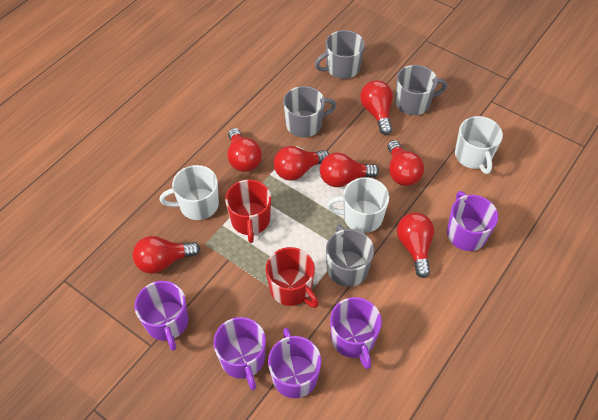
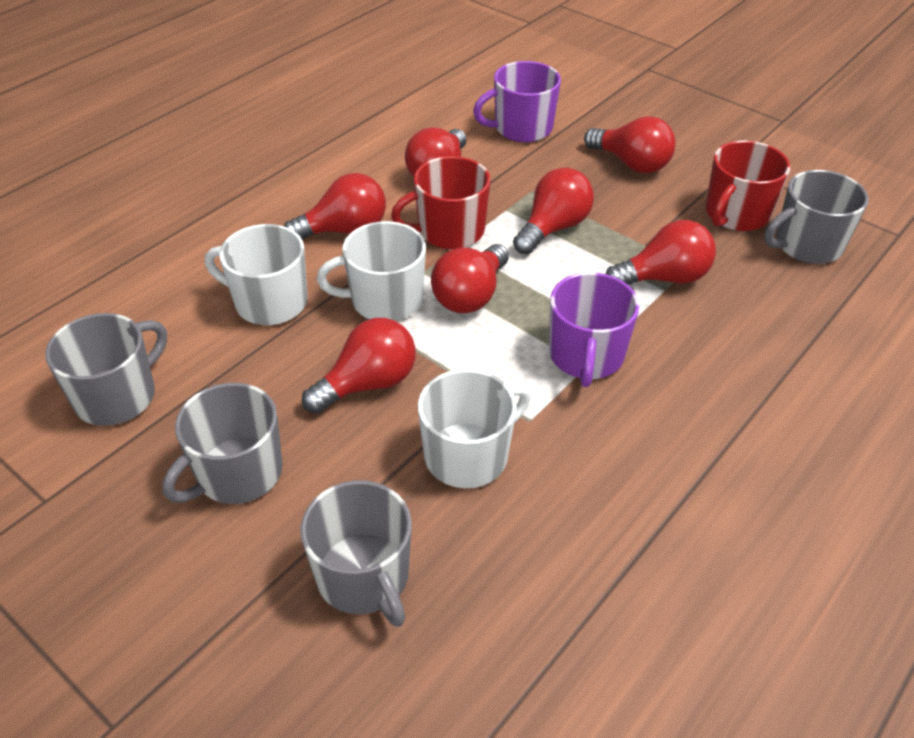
purple mug: [134,281,188,351] [213,317,266,390] [268,328,321,398] [330,297,382,369] [447,191,498,251] = 5 -> [473,61,561,142] [549,272,639,387] = 2

